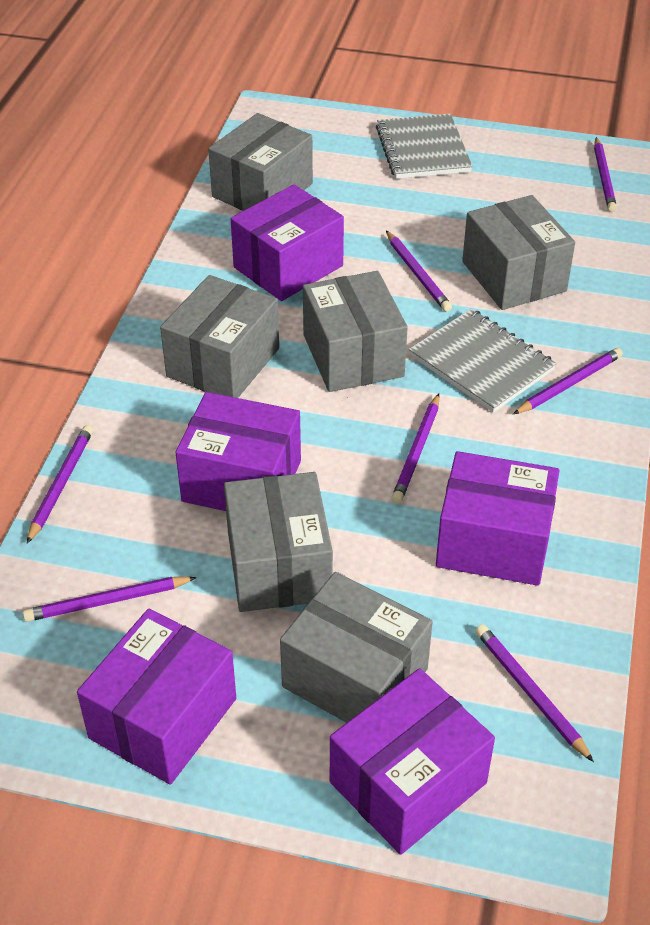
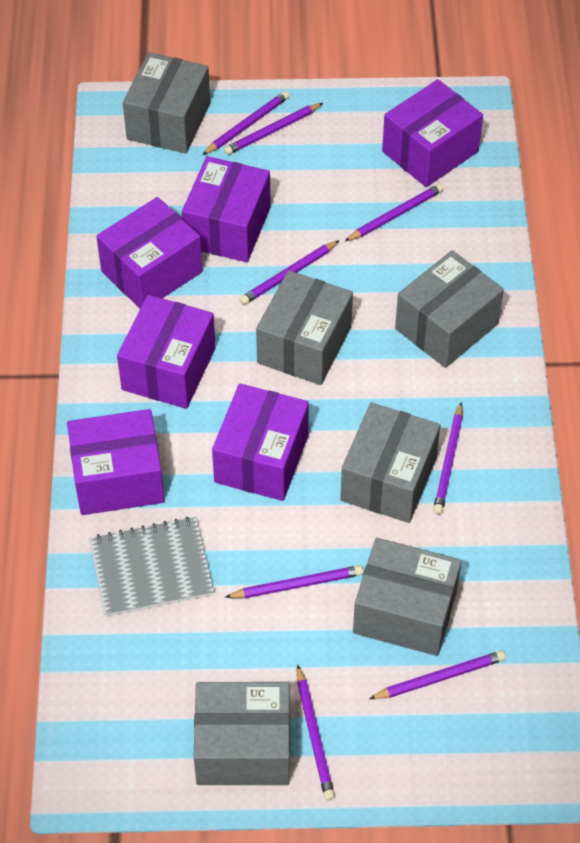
grey notebook: [376,114,472,179] [409,309,557,413] = 2 -> [89,517,214,617] = 1
purple box: [77,609,236,784] [175,392,301,511] [231,185,344,301] [330,668,495,855] [436,451,559,586] = 5 -> [67,409,165,515] [96,197,203,308] [117,295,216,409] [182,156,271,262] [212,384,309,501] [382,79,483,187] = 6
purple pencil: [23,577,197,622] [27,425,93,544] [386,231,452,312] [391,394,439,503] [475,624,594,762] [513,348,623,414] [594,137,617,212] = 7 -> [202,91,289,155] [224,103,323,155] [225,565,363,598] [240,240,340,305] [297,664,335,800] [345,184,444,241] [369,650,506,699] [433,402,463,514] = 8

